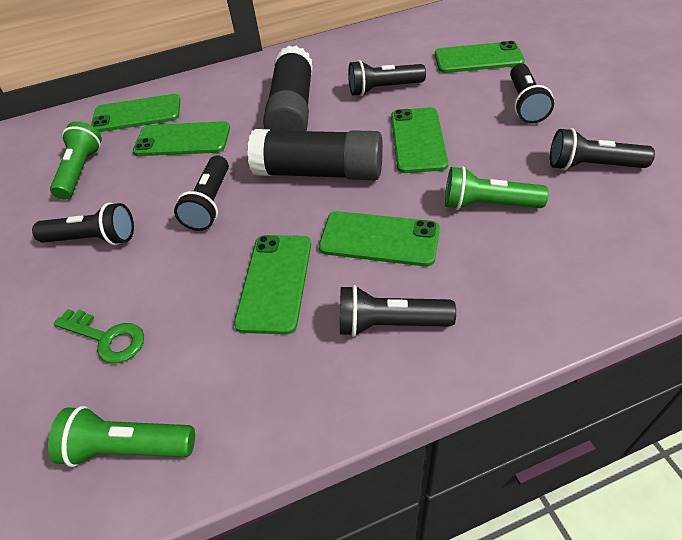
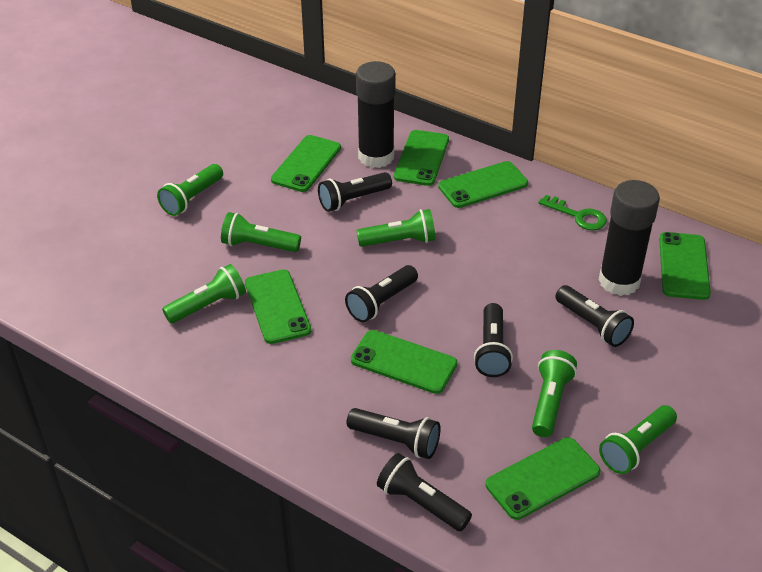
green flashlight: [48,406,195,467] [50,121,102,200] [445,166,549,210] = 3 -> [157,164,223,216] [162,264,246,324] [221,212,301,252] [357,209,436,247] [532,350,577,437] [599,405,677,474] = 6
green phone: [91,94,180,132] [133,121,230,156] [234,235,311,335] [319,211,440,267] [391,107,448,173] [435,41,525,73] = 6 -> [245,269,311,344] [271,135,341,192] [351,330,457,394] [394,130,449,186] [438,161,528,208] [486,437,601,520] [659,232,711,300] = 7

